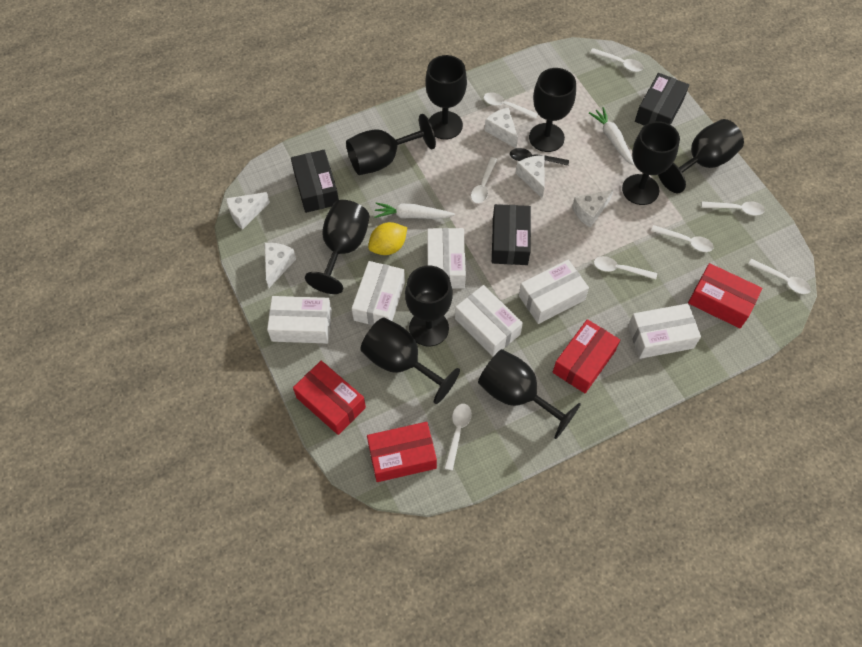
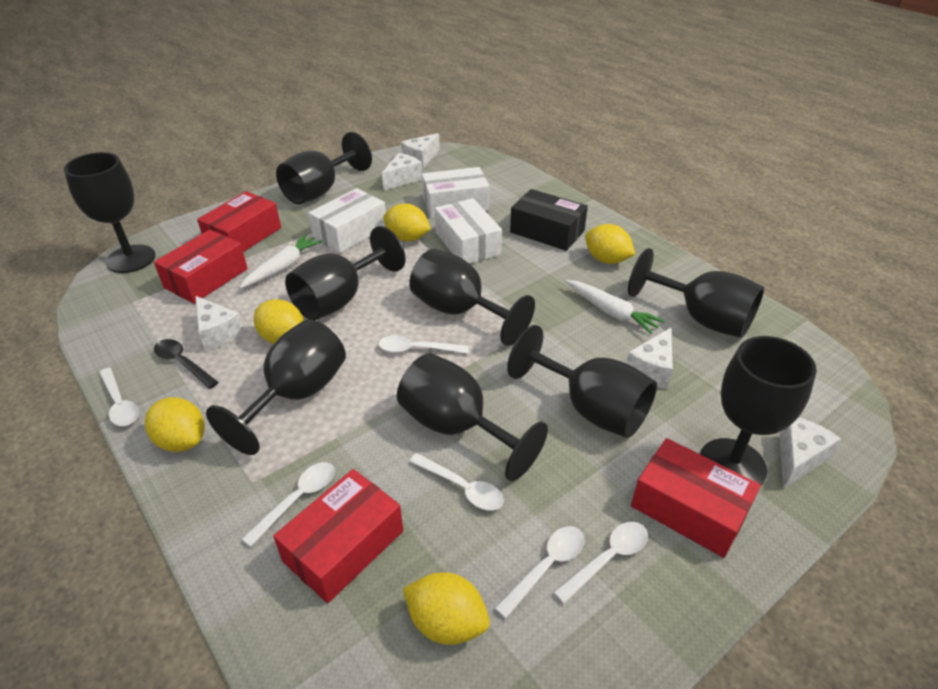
black box: [291,150,339,213] [492,204,531,265] [635,73,689,126] = 3 -> [510,189,588,251] = 1
white box: [267,296,332,344] [352,261,405,326] [427,228,466,289] [455,285,523,356] [519,260,589,324] [628,303,701,359] = 6 -> [308,188,386,253] [422,167,489,218] [435,198,502,264] = 3
white spoon: [444,404,472,471] [471,157,497,203] [484,92,538,119] [590,48,643,72] [594,256,657,279] [651,225,714,252] [702,201,765,215] [748,259,811,294] = 8 -> [99,367,139,426] [242,462,335,547] [378,335,469,354] [409,453,504,510] [495,526,585,619] [553,522,648,604] = 6
yellow lemon: [368,222,407,255] = 1 -> [145,397,205,452] [254,299,304,344] [383,204,431,242] [403,572,490,645] [585,224,635,264] = 5

